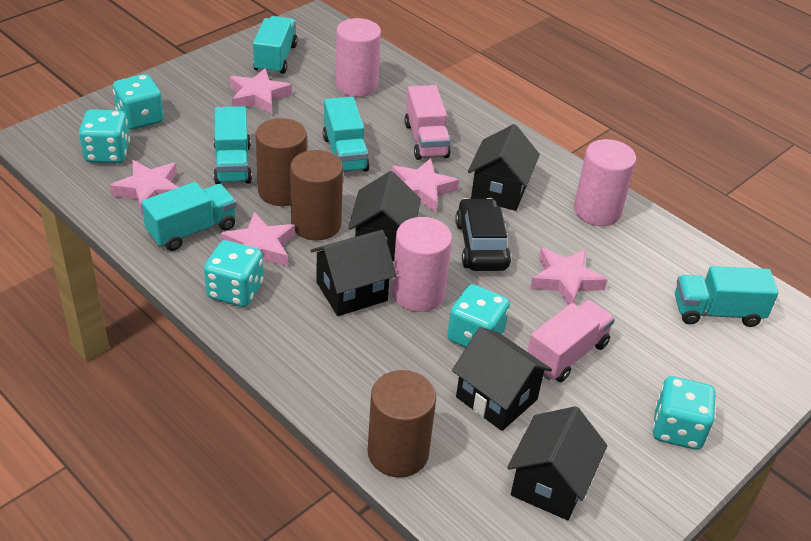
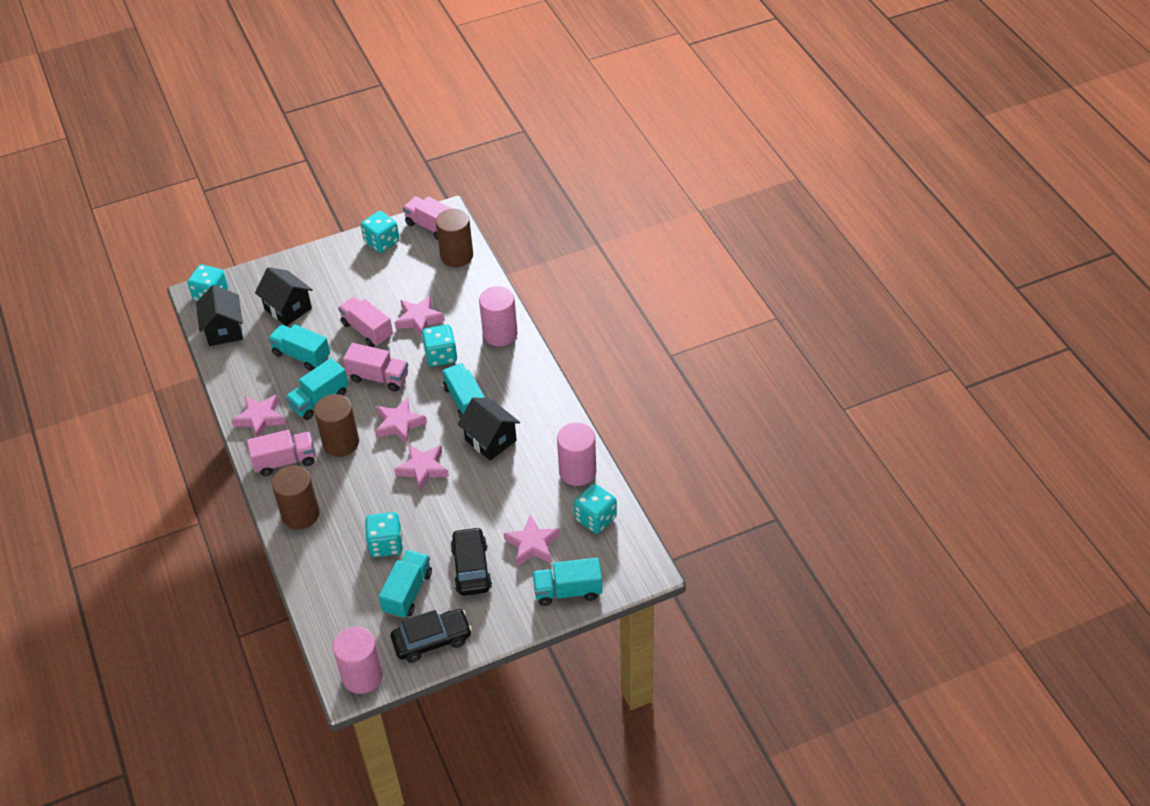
black car: [455,198,511,271] = 1 -> [391,609,472,663] [450,527,492,596] = 2
black house: [310,230,397,316] [348,171,421,261] [452,327,552,431] [468,124,540,211] [507,406,607,520] = 5 -> [196,285,243,346] [255,267,313,326] [457,397,520,461] = 3
pink truck: [405,85,451,160] [527,300,615,382] = 2 -> [247,430,316,476] [338,296,393,347] [343,343,408,392] [403,196,453,240] = 4

